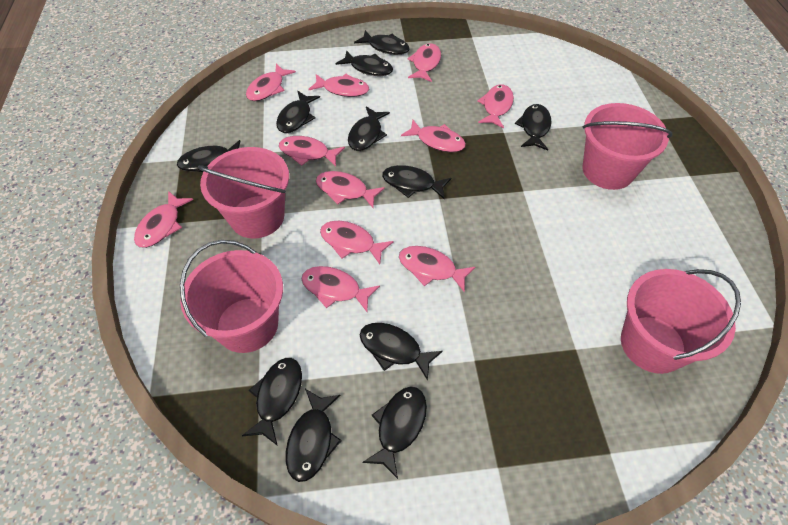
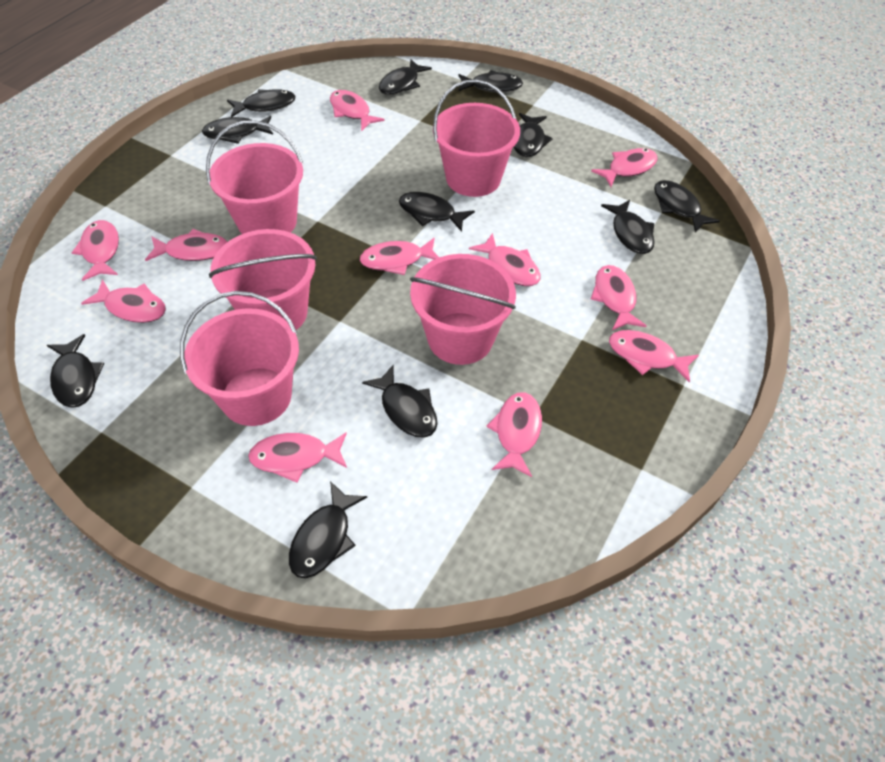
pink bucket: [180,240,283,353] [198,147,289,239] [582,103,672,190] [621,269,741,374] = 4 -> [180,291,299,426] [206,120,303,234] [209,229,317,330] [410,254,516,365] [433,79,520,197] = 5

